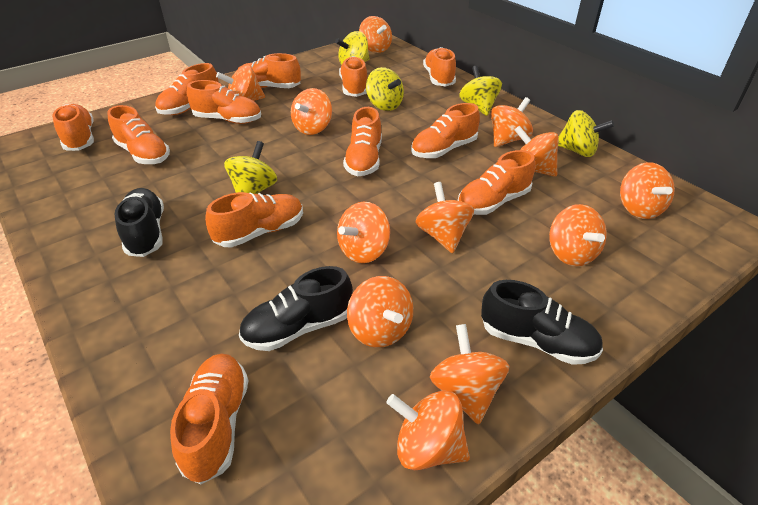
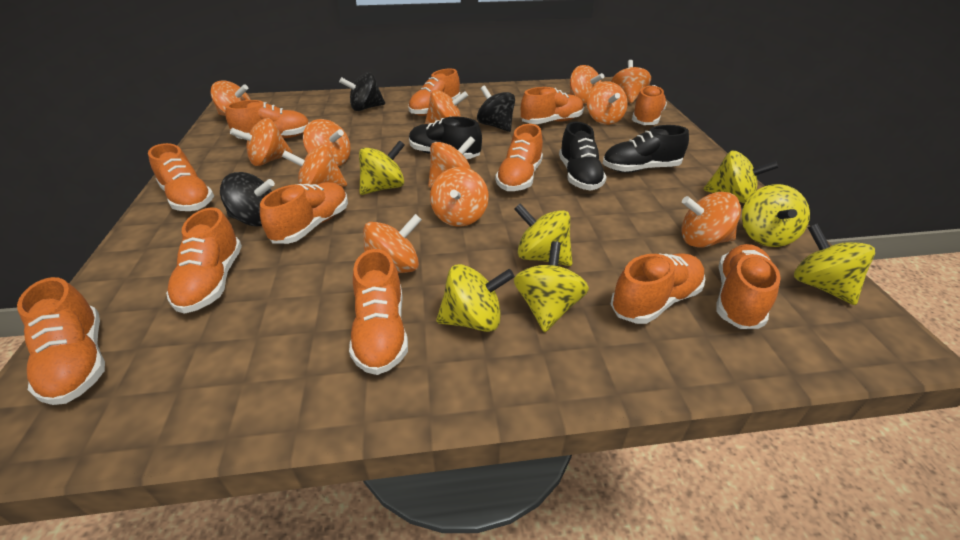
black spinning top: none = 0 -> [220,172,275,227] [339,72,385,111] [477,85,515,132] = 3
yellow spinning top: [224,141,277,194] [335,31,370,65] [366,67,404,111] [459,66,502,116] [558,110,614,157] = 5 -> [359,140,405,195] [436,264,515,332] [514,203,572,266] [514,241,589,332] [703,151,778,203] [742,184,810,247] [794,224,875,305] = 7

